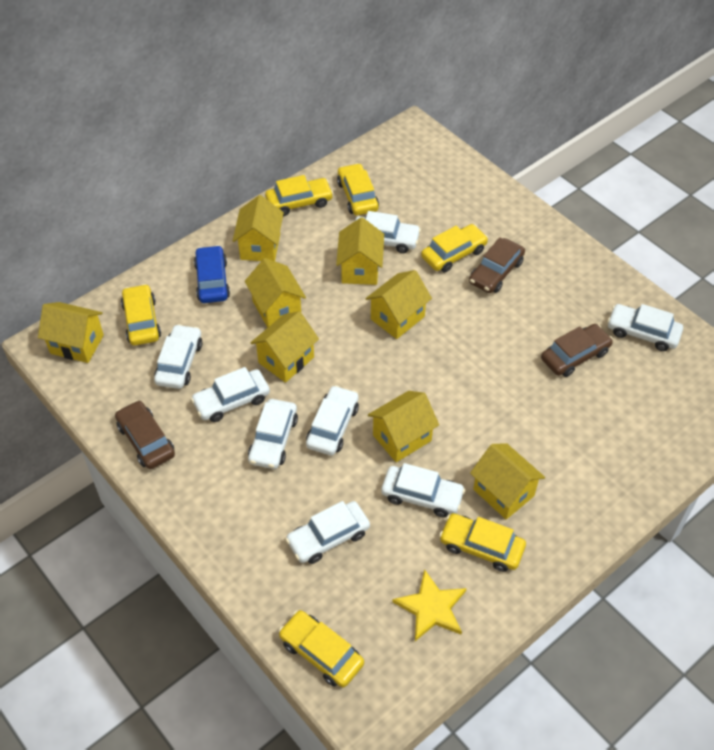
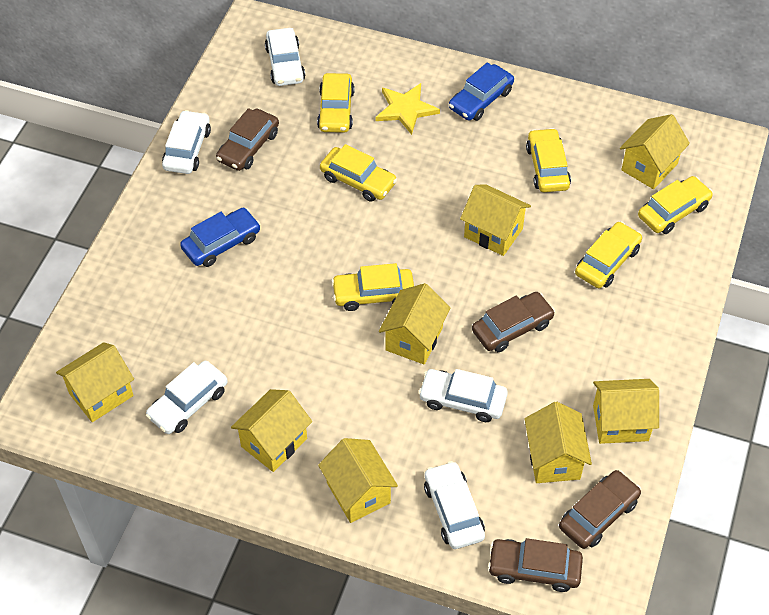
blue car: [194,245,230,303] = 1 -> [180,208,260,267] [449,62,514,121] = 2
brown car: [115,400,175,469] [469,237,525,293] [541,324,613,377] = 3 -> [216,108,279,171] [472,292,555,352] [488,538,583,592] [559,470,641,549] = 4
white car: [154,324,203,389] [191,367,270,422] [248,399,298,469] [285,501,370,564] [306,385,359,455] [355,211,421,253] [381,463,465,518] [607,304,683,351] = 8 -> [146,361,228,434] [162,110,211,174] [265,28,305,86] [418,369,508,422] [424,461,485,549] = 5

